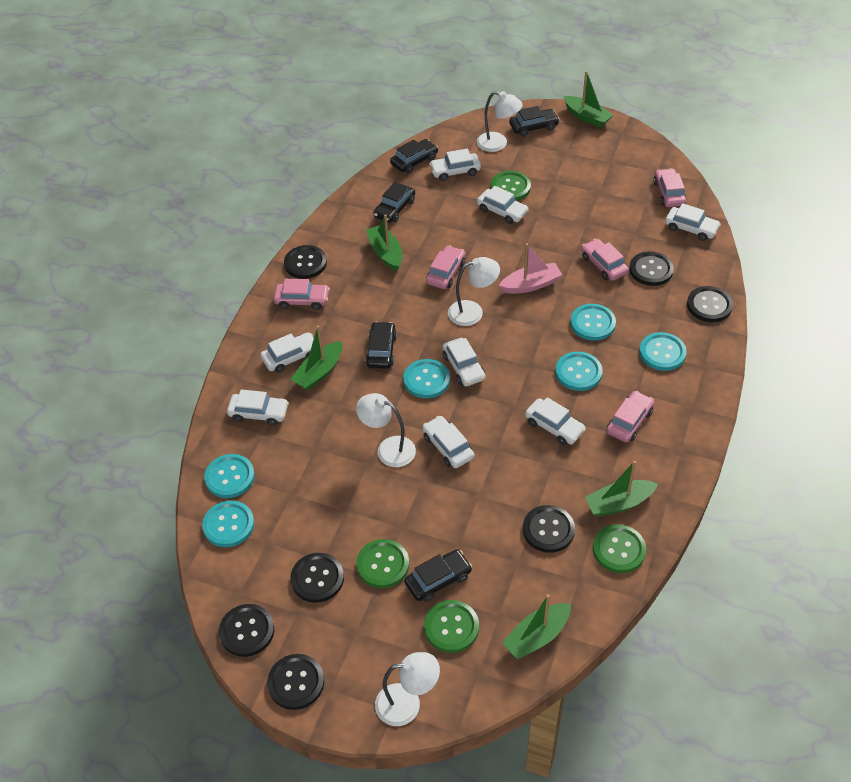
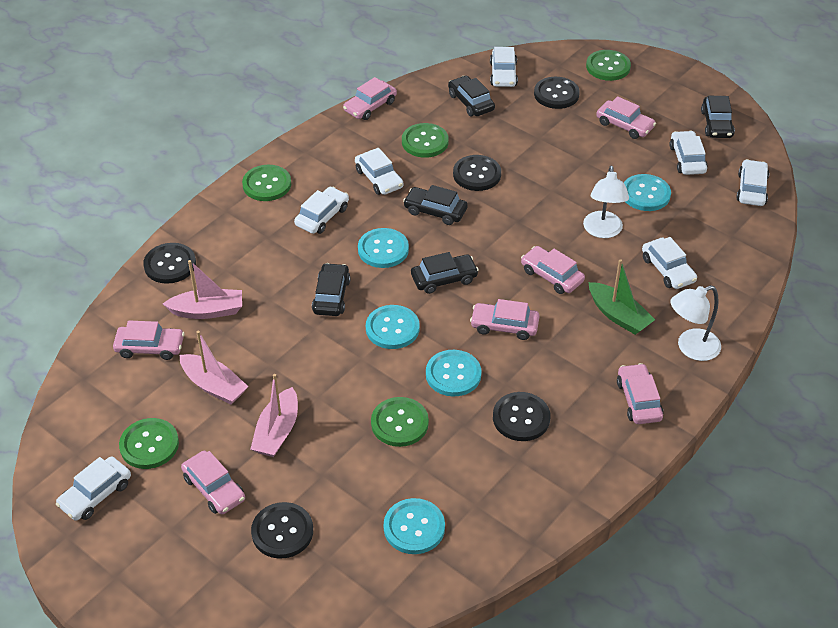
black button: [219,604,274,657] [267,654,324,710] [284,245,327,279] [290,553,344,603] [523,505,575,553] [629,251,674,286] [687,286,733,322] = 7 -> [143,243,196,284] [251,502,313,559] [453,155,501,191] [493,392,550,441] [534,77,580,109] = 5
green boat: [291,325,343,390] [366,214,402,271] [502,594,571,660] [563,71,613,128] [585,461,658,517] = 5 -> [589,259,655,335] = 1
green button: [356,539,409,588] [424,600,479,653] [490,171,531,201] [593,524,646,573] = 4 -> [119,418,179,469] [242,165,291,201] [371,397,429,447] [402,123,449,158] [586,50,631,81] = 5
pink boat: [499,243,562,294] = 1 -> [163,260,242,319] [180,331,248,404] [251,374,298,457] = 3
pink car: [274,279,330,310] [426,246,465,289] [581,239,629,281] [606,391,654,443] [653,168,687,207] = 5 -> [113,321,184,360] [181,451,245,514] [343,77,397,120] [470,299,539,340] [521,246,585,294] [596,96,656,139] [617,363,663,424] = 7
turquoise button: [202,501,254,547] [204,454,255,498] [403,359,450,398] [555,352,603,391] [570,304,616,341] [639,332,687,371] = 6 -> [358,228,409,268] [366,305,420,349] [384,498,445,554] [426,350,482,396] [624,174,671,211] = 5
white car: [227,390,289,426] [260,332,314,373] [422,416,474,468] [429,149,481,181] [442,338,486,386] [477,186,529,224] [525,397,586,445] [665,203,721,241] = 8 -> [56,457,131,520] [294,187,349,234] [355,148,404,195] [490,47,518,87] [642,237,697,289] [670,131,708,175] [736,159,769,206] = 7
white lamp: [356,393,416,467] [375,652,440,726] [448,257,500,326] [477,91,523,152] = 4 -> [583,166,629,238] [670,285,721,361] = 2

